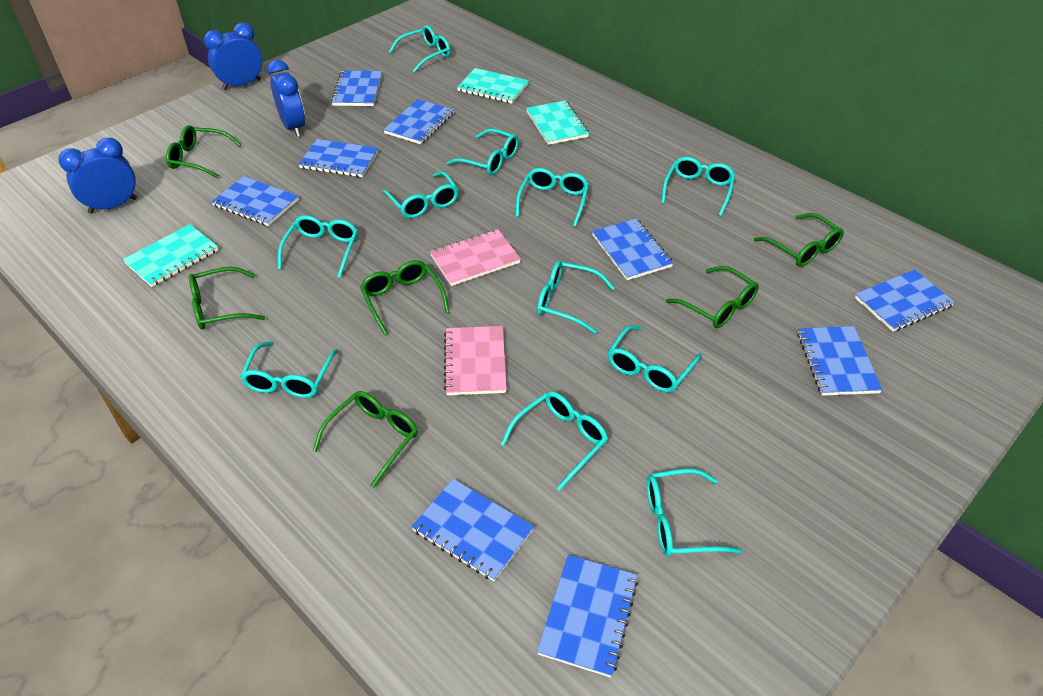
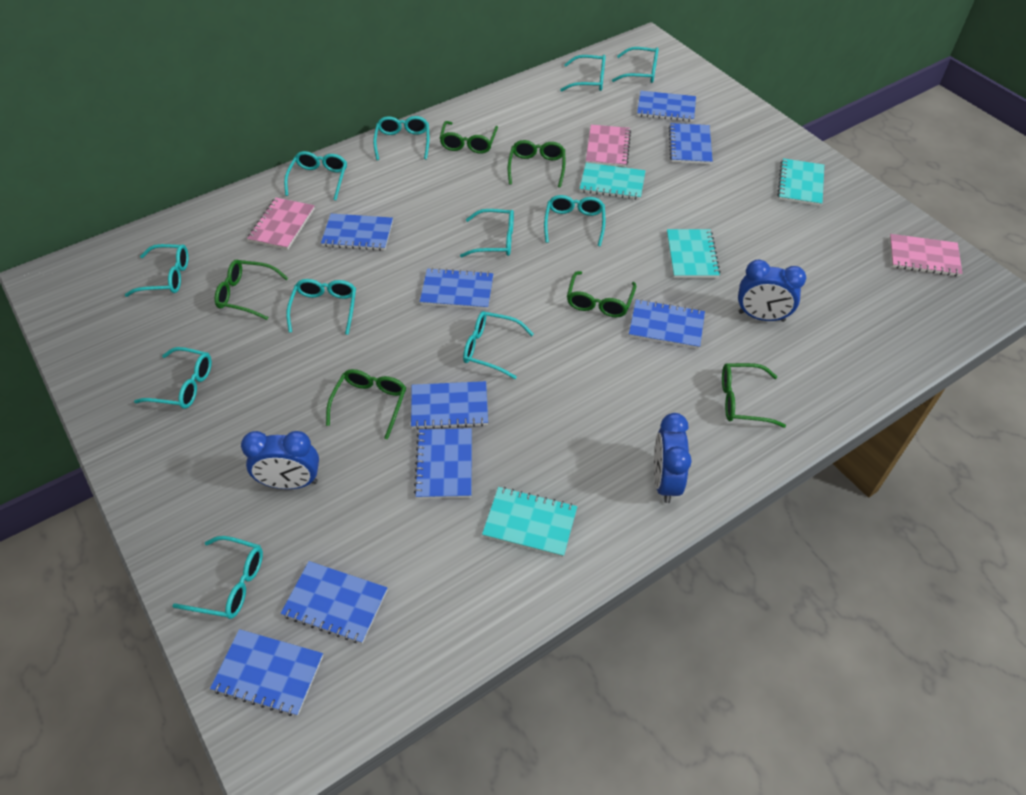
pink notebook: [430,229,521,286] [444,326,507,395] = 2 -> [247,198,315,250] [586,125,631,167] [889,234,963,276] = 3
turquoise notebook: [123,224,218,287] [457,68,529,104] [526,100,589,145] = 3 -> [482,487,577,557] [579,163,646,200] [667,229,721,278] [777,158,824,206] = 4

